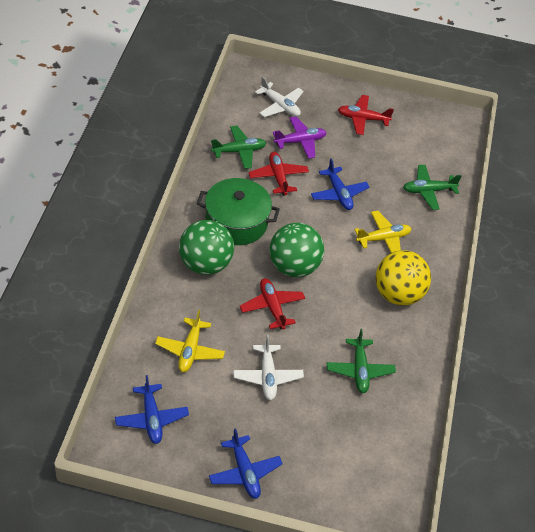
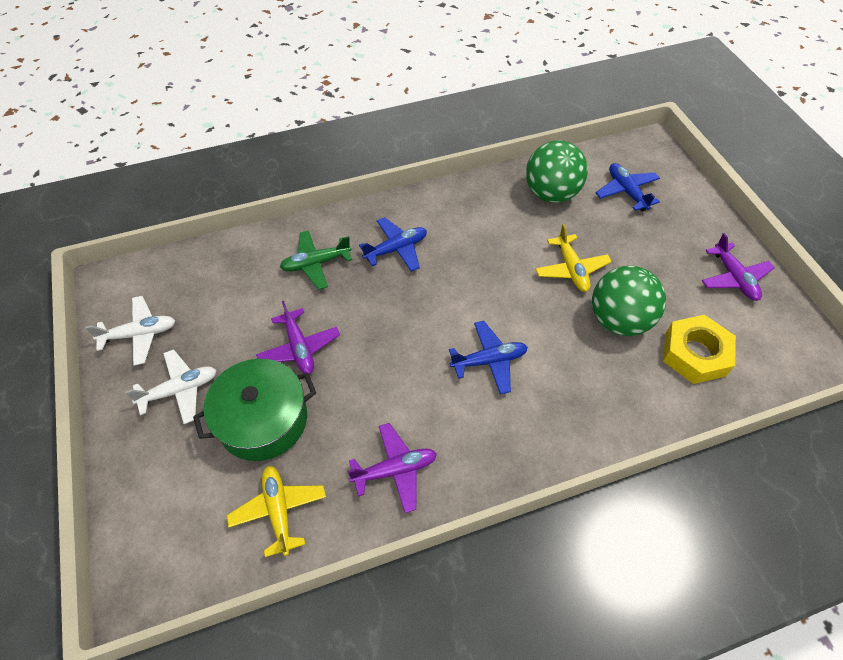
green plane: [211,126,266,169] [327,329,396,393] [403,165,461,210] = 3 -> [280,230,352,290] = 1
purple plane: [273,116,327,159] = 1 -> [256,301,340,374] [347,423,437,513] [702,233,775,301] = 3
red plane: [240,278,305,329] [249,152,309,196] [338,95,394,135] = 3 -> none = 0
yellow ball: [376,250,431,305] = 1 -> none = 0
yellow nut: none = 0 -> [663,315,736,384] = 1

